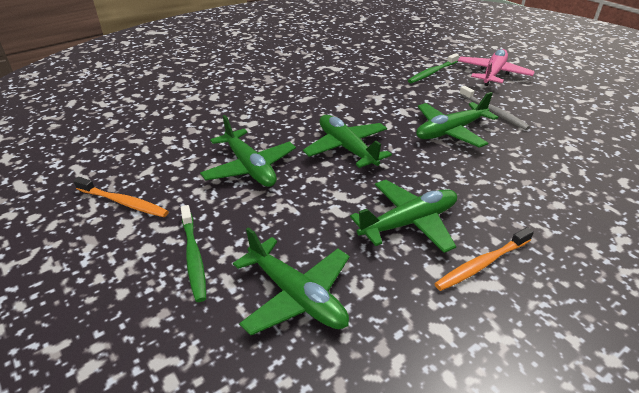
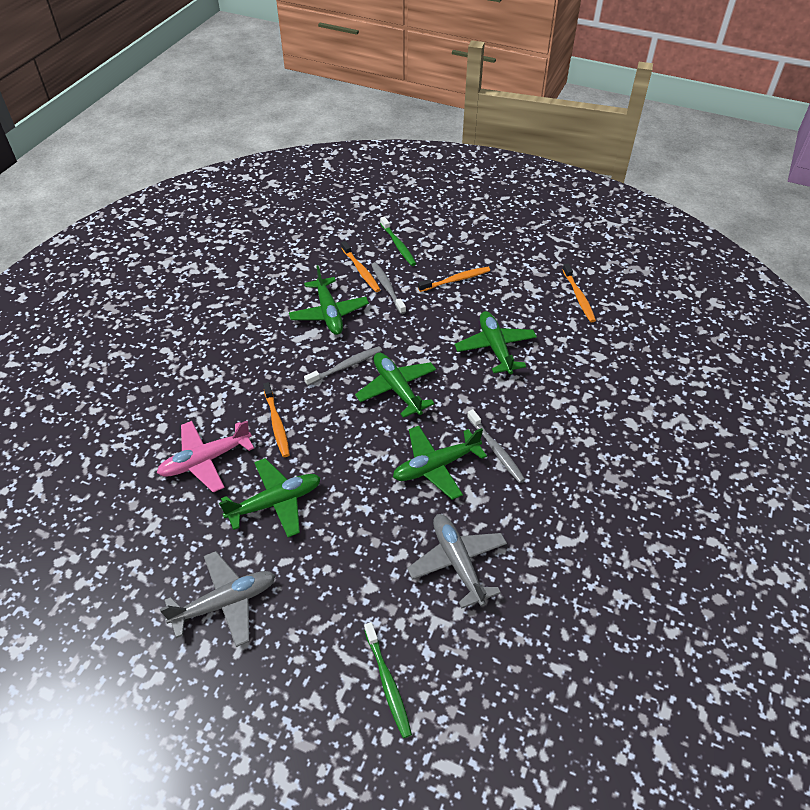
grey plane: none = 0 -> [160,551,276,647] [407,514,507,608] = 2
grey toothbrush: [459,86,530,130] = 1 -> [304,346,382,386] [371,262,406,314] [467,409,525,483] = 3
orange toothbrush: [73,177,169,217] [434,227,534,291] = 2 -> [263,382,290,457] [341,241,381,292] [418,267,490,292] [562,263,596,322] = 4

